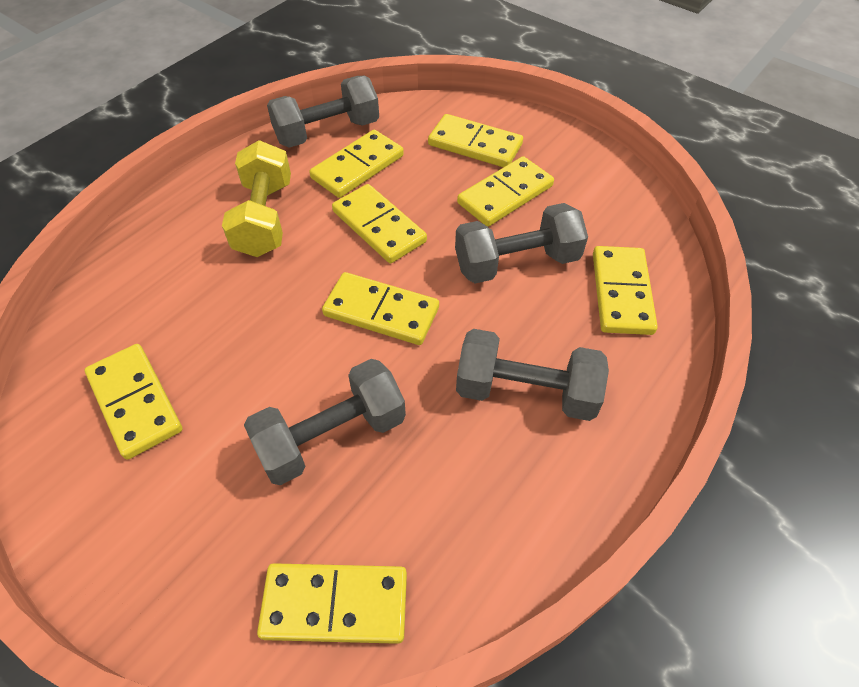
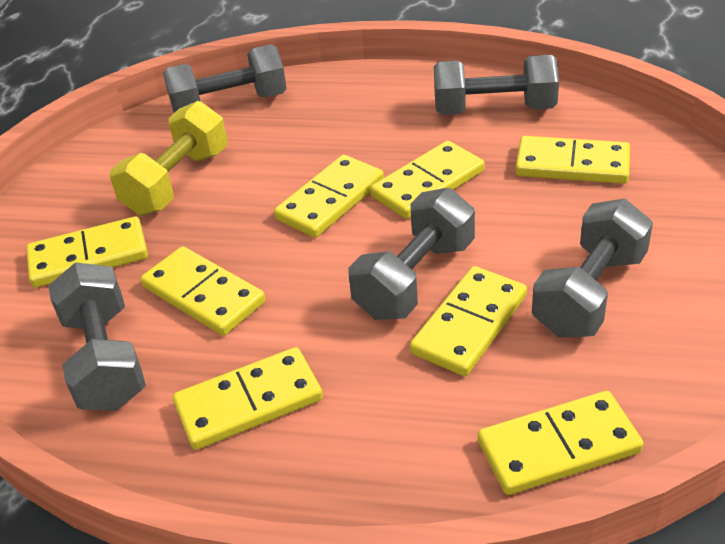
grey dumbbell: [244,359,406,485] [267,76,379,148] [455,203,588,283] [456,329,609,421] = 4 -> [48,263,146,411] [163,44,287,113] [348,188,475,320] [434,55,559,115] [532,199,653,337] = 5

